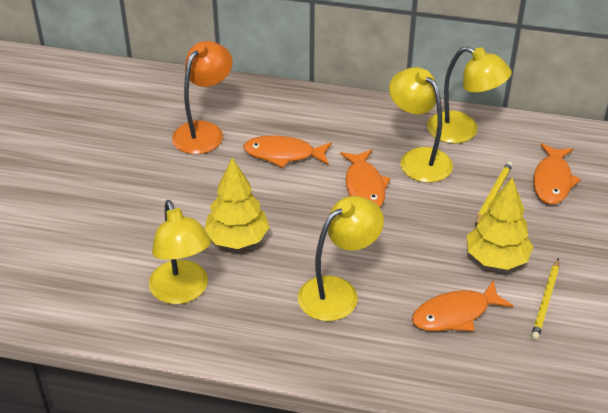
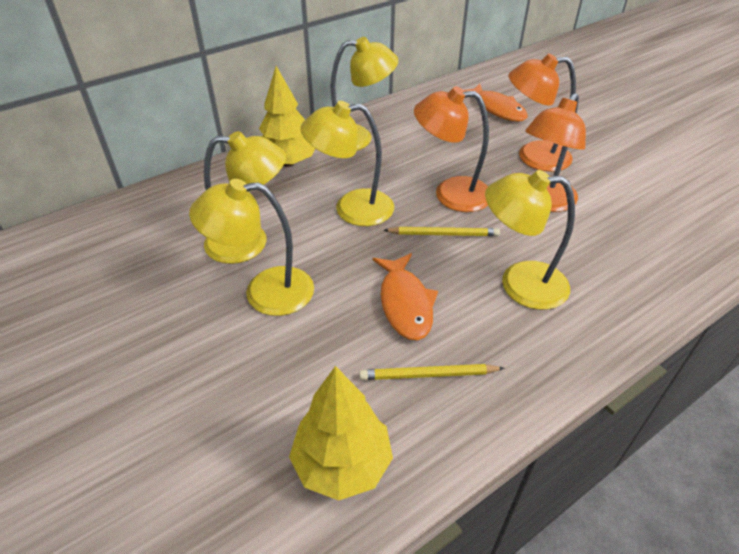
orange fish: [243,135,332,168] [340,149,391,207] [412,281,513,331] [533,143,581,204] = 4 -> [372,253,438,340] [464,84,527,122] = 2
orange lamp: [172,41,233,154] = 1 -> [414,86,489,212] [508,53,576,172] [525,93,586,212] = 3
yellow lamp: [149,200,211,304] [298,196,384,321] [389,67,453,183] [427,46,512,144] = 4 -> [189,179,314,316] [204,131,286,264] [300,101,394,226] [330,37,398,151] [485,170,575,310] = 5

